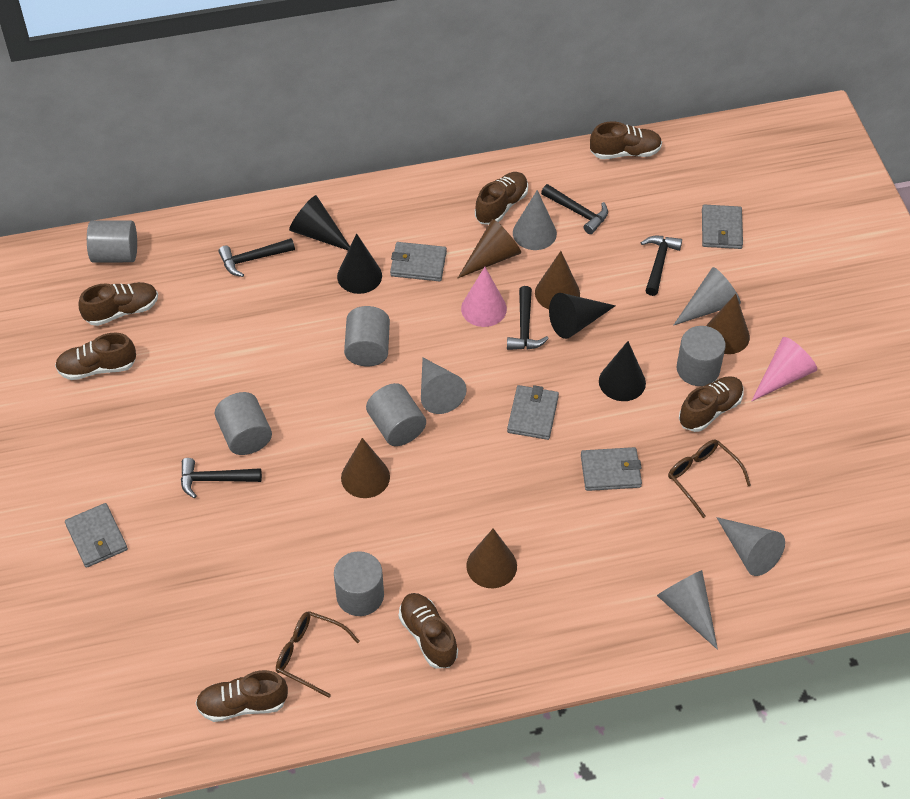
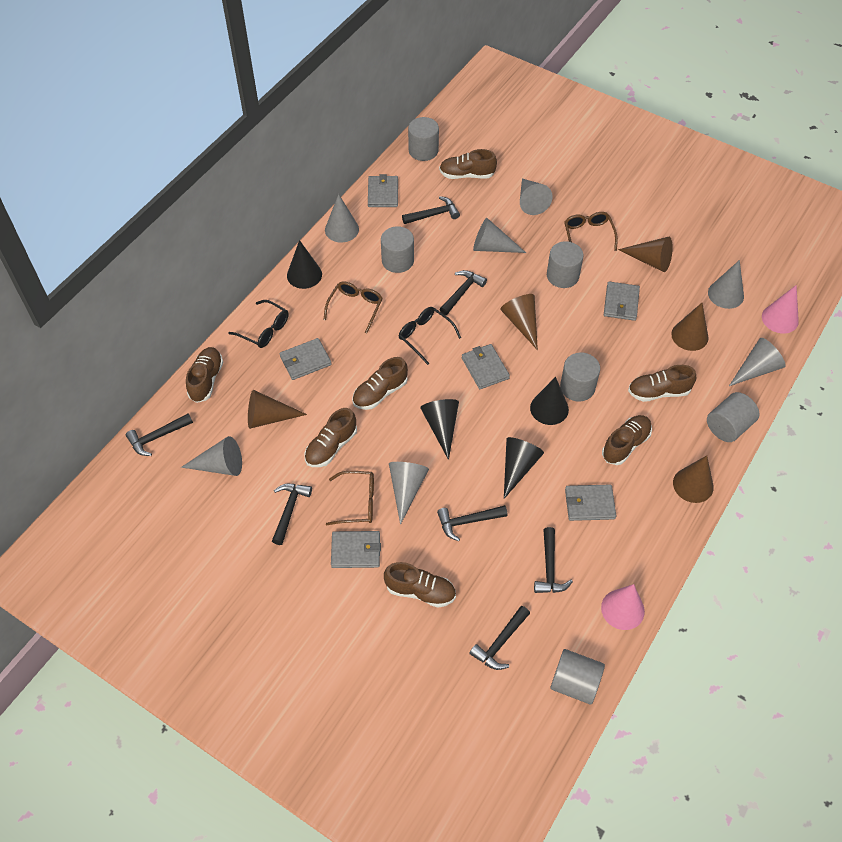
black glasses: none = 0 -> [228,300,288,348] [399,307,461,365] = 2
black hammer: [181,458,262,498] [218,238,295,277] [507,286,549,350] [541,184,608,234] [641,236,682,296] = 5 -> [126,414,193,456] [272,484,312,545] [402,196,460,224] [437,505,508,541] [439,270,487,315] [469,606,530,670] [534,527,573,593] = 7
brown glasses: [276,611,360,698] [668,440,751,518] = 2 -> [324,282,383,333] [326,471,374,526] [564,212,618,251] = 3
grey cone: [421,358,467,414] [513,190,557,250] [657,570,718,650] [673,267,741,326] [716,517,785,576] = 5 -> [181,436,242,476] [325,194,359,242] [389,462,429,525] [473,218,526,253] [520,178,553,215] [708,260,744,309] [729,338,786,386] = 7
grey wallet: [65,503,128,568] [390,242,447,281] [507,385,559,440] [581,447,642,491] [702,204,743,249] = 5 -> [279,338,332,380] [331,531,381,568] [368,174,398,207] [462,344,510,389] [565,485,616,521] [604,282,640,321] = 6

